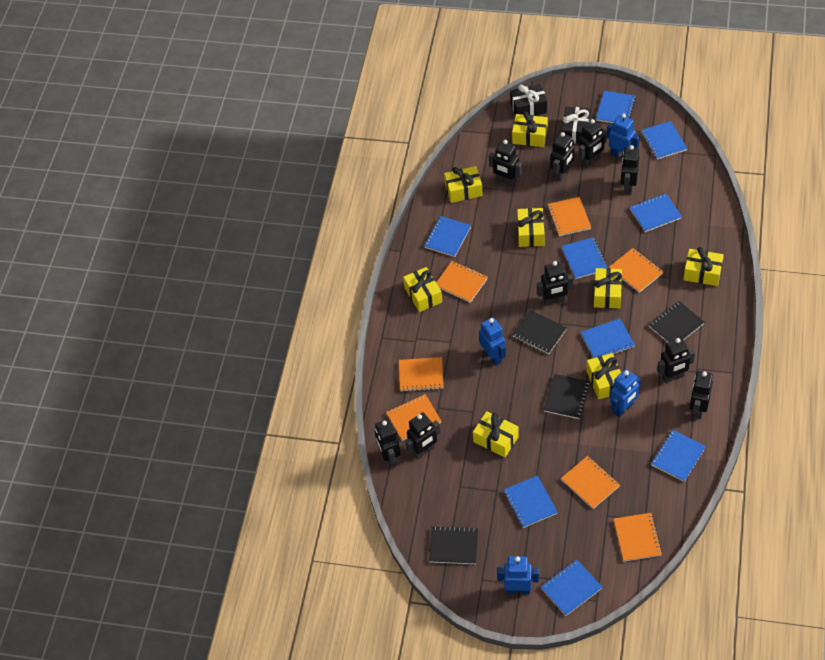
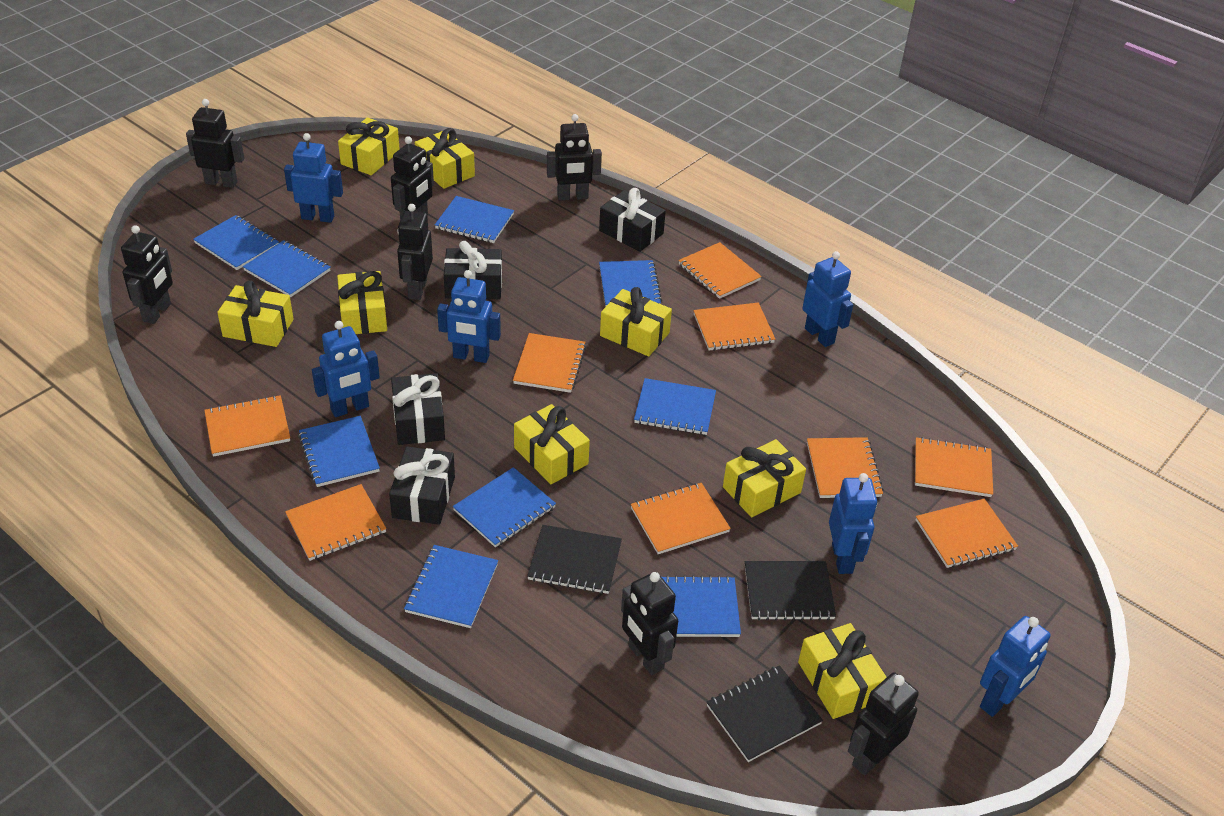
black gift: [510,84,547,116] [562,107,590,144] = 2 -> [389,446,455,525] [391,373,445,445] [444,241,502,299] [599,188,666,252] = 4
black notebook: [429,526,478,564] [512,310,567,354] [544,374,590,419] [649,301,705,342] = 4 -> [527,525,622,594] [707,665,823,762] [745,561,836,621] = 3
black robot: [375,419,401,467] [405,412,440,459] [489,140,522,187] [537,261,573,306] [550,132,574,181] [578,119,607,168] [621,145,639,195] [657,338,695,383] [690,371,713,419] = 9 -> [121,225,173,324] [186,99,244,188] [391,136,434,220] [397,204,433,300] [547,114,602,201] [621,572,678,675] [848,672,919,775] = 7
blue robot: [479,317,506,366] [497,556,539,595] [607,114,640,158] [610,369,641,417] = 4 -> [284,133,343,223] [312,321,380,417] [437,270,501,363] [802,251,853,347] [829,473,877,574] [980,616,1050,717] = 6
orange notebook: [386,394,442,441] [399,357,444,392] [436,261,488,303] [547,197,591,236] [561,456,620,509] [609,248,663,293] [614,513,662,562] = 7 -> [204,395,290,457] [285,484,386,561] [513,333,586,393] [631,483,731,554] [678,242,762,299] [694,303,775,351] [807,437,884,498] [915,437,993,497] [916,499,1018,568] = 9

